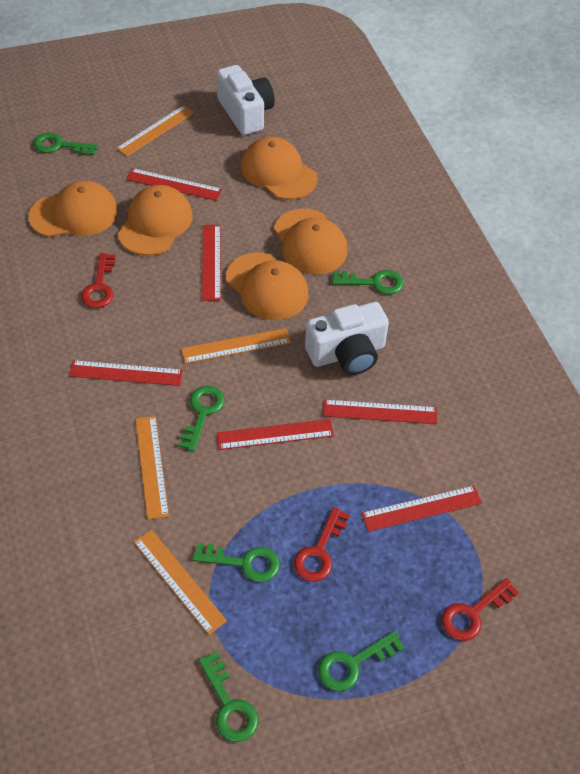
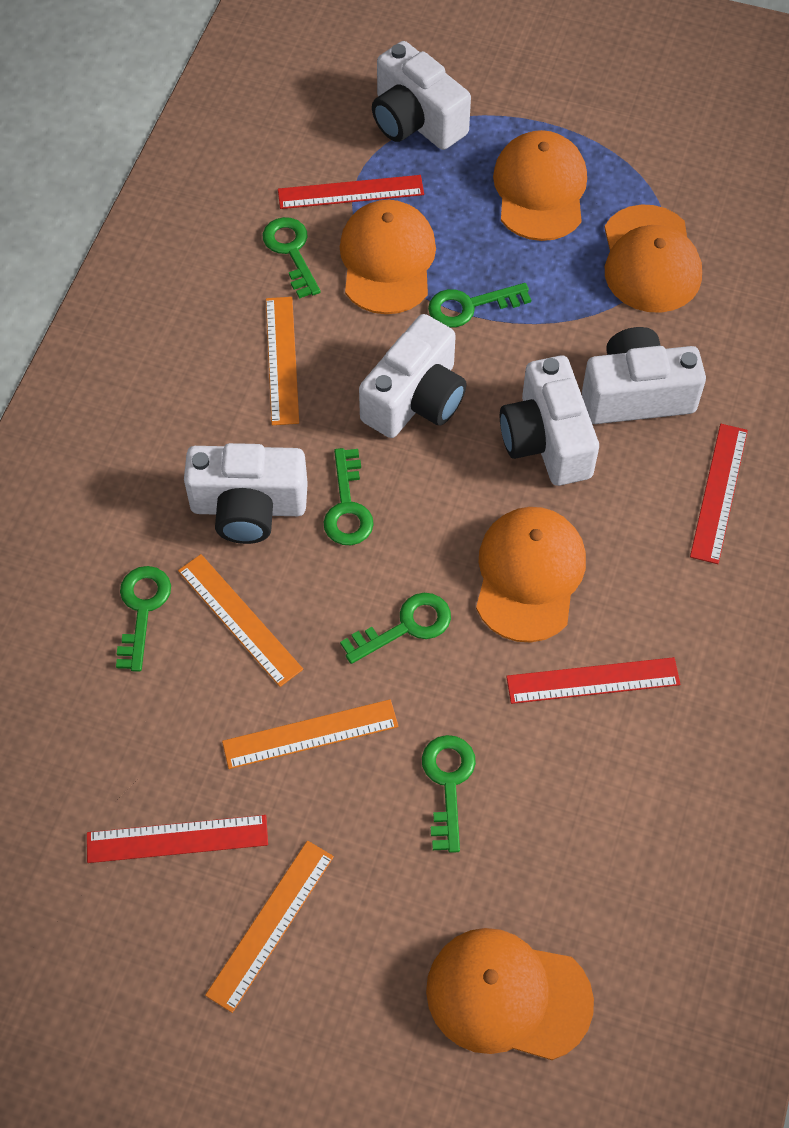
red key: [81,253,115,308] [294,507,350,582] [441,578,519,641] = 3 -> none = 0
red ruler: [69,360,183,386] [126,168,222,201] [202,225,221,301] [217,419,334,450] [323,399,437,424] [361,485,482,532] = 6 -> [87,815,268,863] [278,175,424,209] [506,657,680,704] [690,424,748,564] = 4
white camera: [216,65,275,135] [305,302,389,375] = 2 -> [184,443,308,544] [359,314,467,438] [372,41,471,150] [500,356,599,486] [582,327,706,424] = 5

